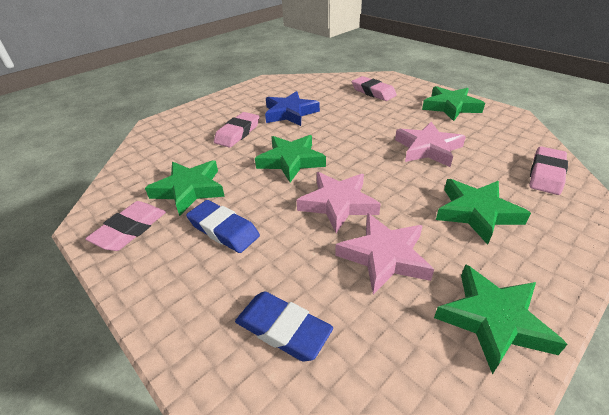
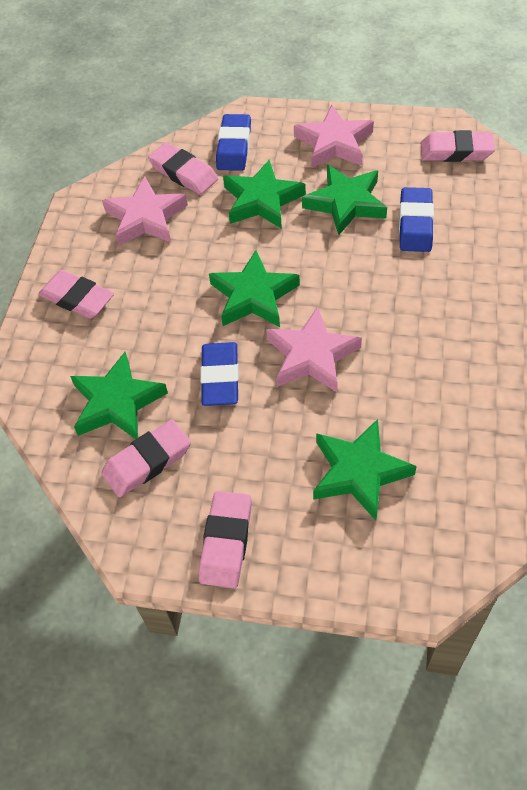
blue eraser: [186,200,260,253] [235,292,333,362] = 2 -> [200,342,239,406] [216,114,251,171] [399,187,434,252] = 3
blue star: [265,91,320,126] = 1 -> none = 0
pink eraser: [85,201,166,251] [214,112,259,148] [352,76,397,101] [530,146,568,195] = 4 -> [38,270,114,319] [102,420,191,497] [148,143,218,195] [199,491,252,588] [421,130,495,162] = 5

